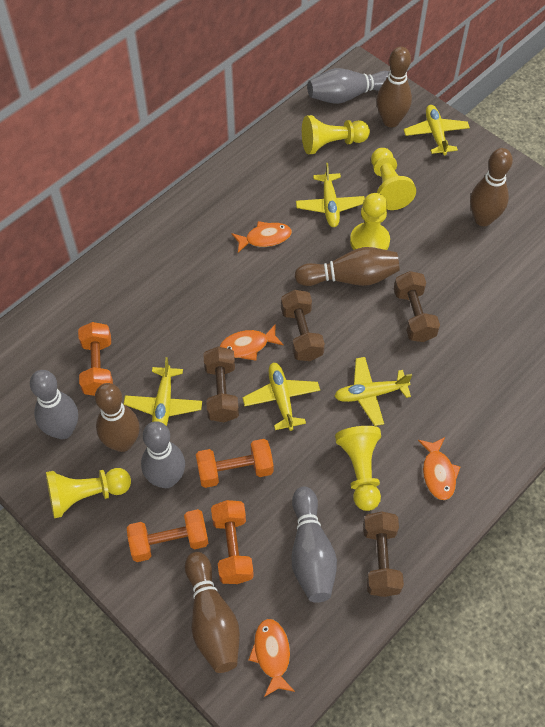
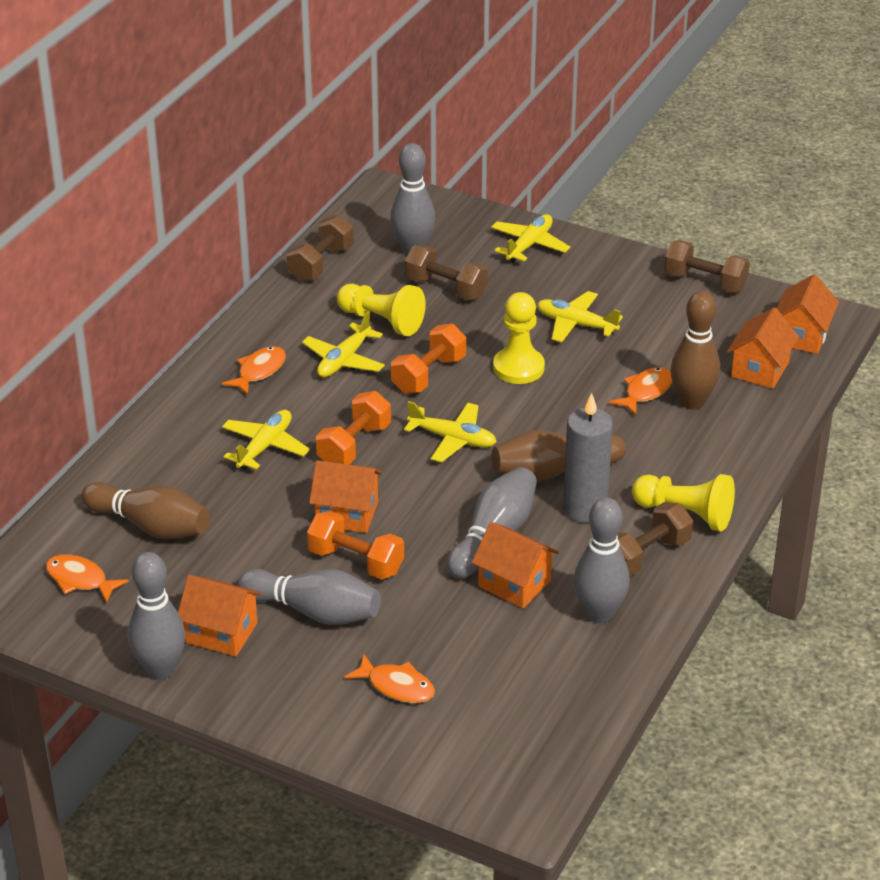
brown bowling pin: [95,383,140,452] [185,552,240,673] [295,247,400,286] [376,47,412,127] [470,148,513,226] = 5 -> [81,482,210,539] [492,430,626,481] [670,291,720,410] = 3
grey bowling pin: [30,370,78,439] [141,421,185,488] [292,487,337,602] [307,68,390,104] = 4 -> [128,552,186,679] [238,569,381,625] [390,143,436,255] [447,467,537,578] [574,497,630,623] = 5
grey candle: none = 0 -> [563,393,613,523] = 1
orange dumbbell: [78,322,113,396] [127,509,208,562] [196,439,274,488] [211,500,254,584] = 4 -> [307,511,404,580] [316,391,391,465] [391,324,466,394] = 3
orange house: none = 0 -> [178,575,262,657] [309,460,382,533] [472,522,559,608] [727,307,799,389] [777,274,839,354] = 5
yellow pawn: [46,468,131,518] [302,115,370,154] [335,426,381,511] [350,193,390,250] [371,148,416,210] = 5 -> [337,283,426,336] [493,292,545,384] [632,474,735,531] = 3

